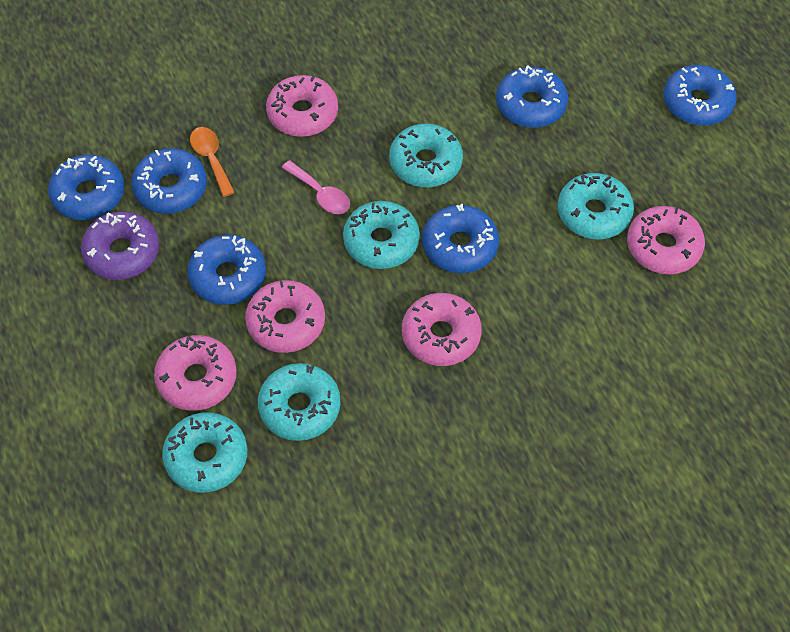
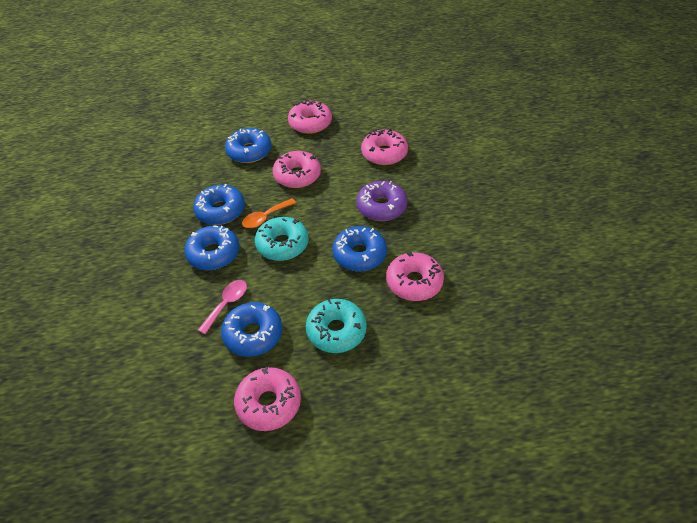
blue donut: [48,155,125,220] [131,148,207,214] [187,235,266,305] [422,204,499,273] [496,65,568,128] [663,65,737,126] = 6 -> [184,226,239,270] [193,184,245,225] [221,302,282,357] [225,128,271,163] [332,226,387,272] = 5
turquoise donut: [162,412,247,493] [258,363,341,441] [343,201,420,269] [389,124,463,187] [558,173,634,239] = 5 -> [255,217,309,261] [306,299,367,353] = 2

